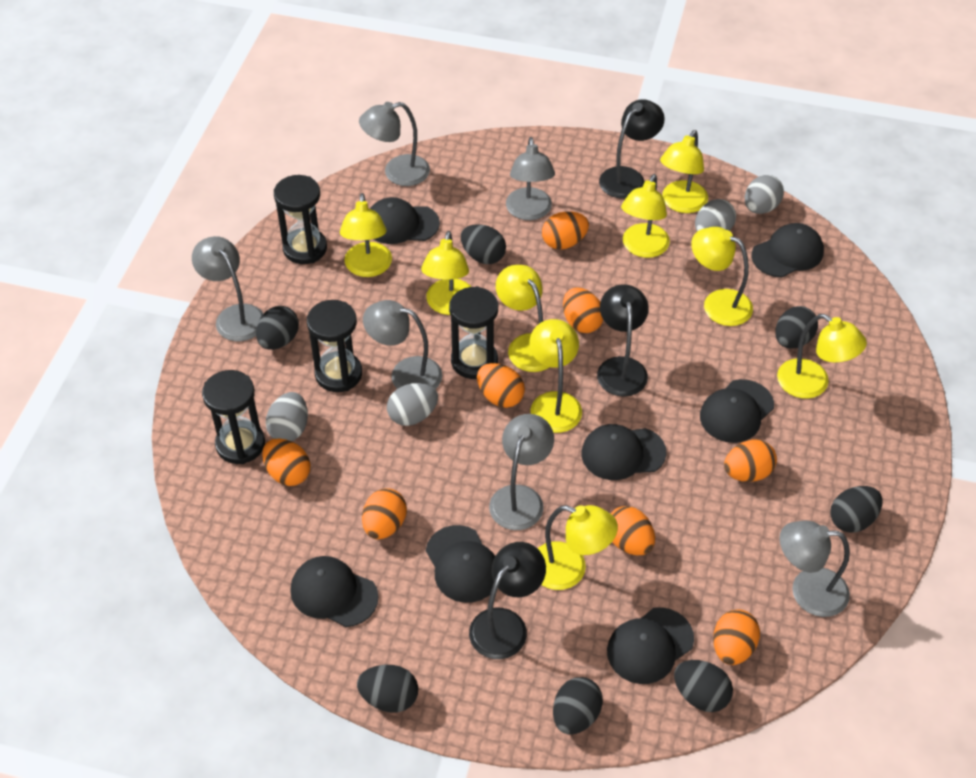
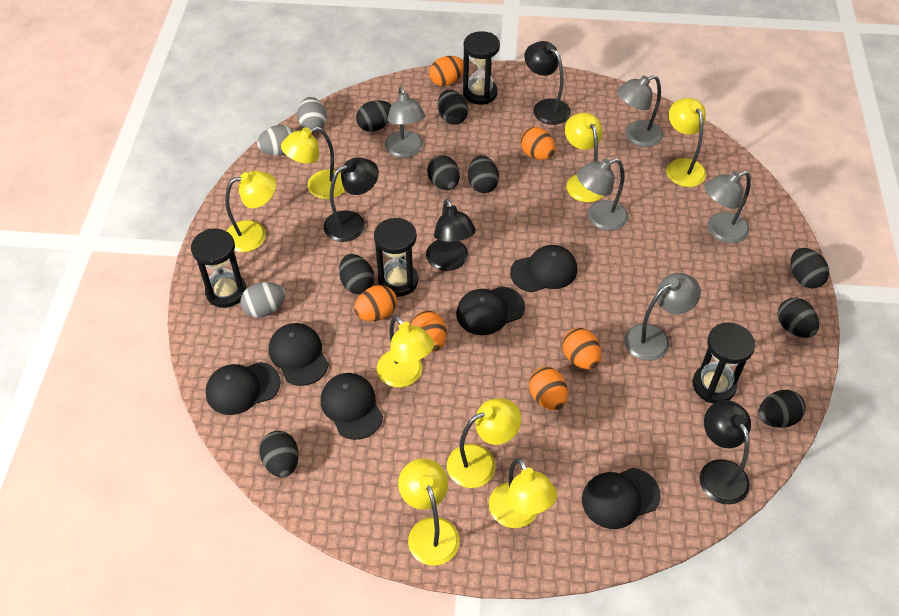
black cap: [290,556,379,627] [370,197,440,244] [426,525,495,603] [581,424,667,480] [607,607,694,684] [700,379,774,443] [751,223,824,277] = 7 -> [206,362,281,415] [269,323,329,386] [321,373,383,440] [456,286,525,335] [510,245,577,293] [582,468,661,529] = 6
black egg: [256,306,299,350] [357,665,418,713] [461,224,506,264] [553,677,603,735] [674,660,733,712] [775,306,818,349] [830,486,883,533] = 7 -> [259,431,299,478] [339,254,374,294] [356,100,392,132] [427,155,460,190] [438,90,468,125] [468,155,499,193] [758,390,806,428] [778,298,819,338] [791,248,829,288] = 9
black lamp: [469,542,546,659] [597,284,649,397] [599,99,665,199] = 3 -> [324,157,379,242] [426,199,476,271] [524,41,571,125] [700,400,751,504] = 4
grey egg: [266,392,308,441] [387,383,438,426] [695,199,736,231] [745,175,784,214] = 4 -> [240,282,286,318] [257,125,294,156] [297,97,327,133] = 3
grey lamp: [192,236,263,341] [359,102,430,186] [363,300,442,389] [489,414,554,530] [506,137,555,220] [780,521,850,617] = 6 -> [384,87,425,158] [577,158,629,231] [617,75,664,147] [624,273,701,361] [704,171,751,243] = 5
orange egg: [262,438,310,486] [362,488,407,539] [477,363,525,408] [542,211,589,250] [563,287,603,333] [610,506,655,555] [713,609,760,665] [724,439,777,482] = 8 -> [354,285,397,321] [411,311,447,352] [429,56,464,86] [520,127,555,160] [529,367,568,410] [563,328,601,369] = 6
yellow lamp: [340,193,392,277] [421,231,471,315] [496,265,549,372] [529,319,582,433] [537,505,618,590] [621,174,670,258] [660,130,708,213] [691,227,753,326] [777,314,867,399] = 9 -> [225,171,277,252] [281,127,345,199] [377,316,434,387] [398,458,460,566] [447,398,521,488] [489,458,557,528] [565,113,603,202] [666,98,706,187] = 8

